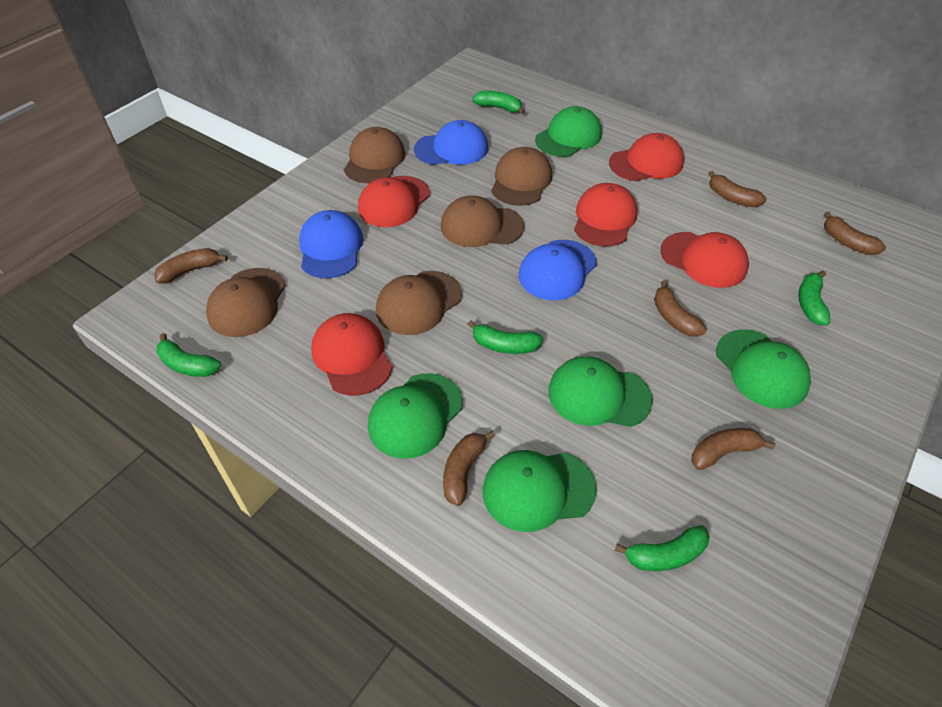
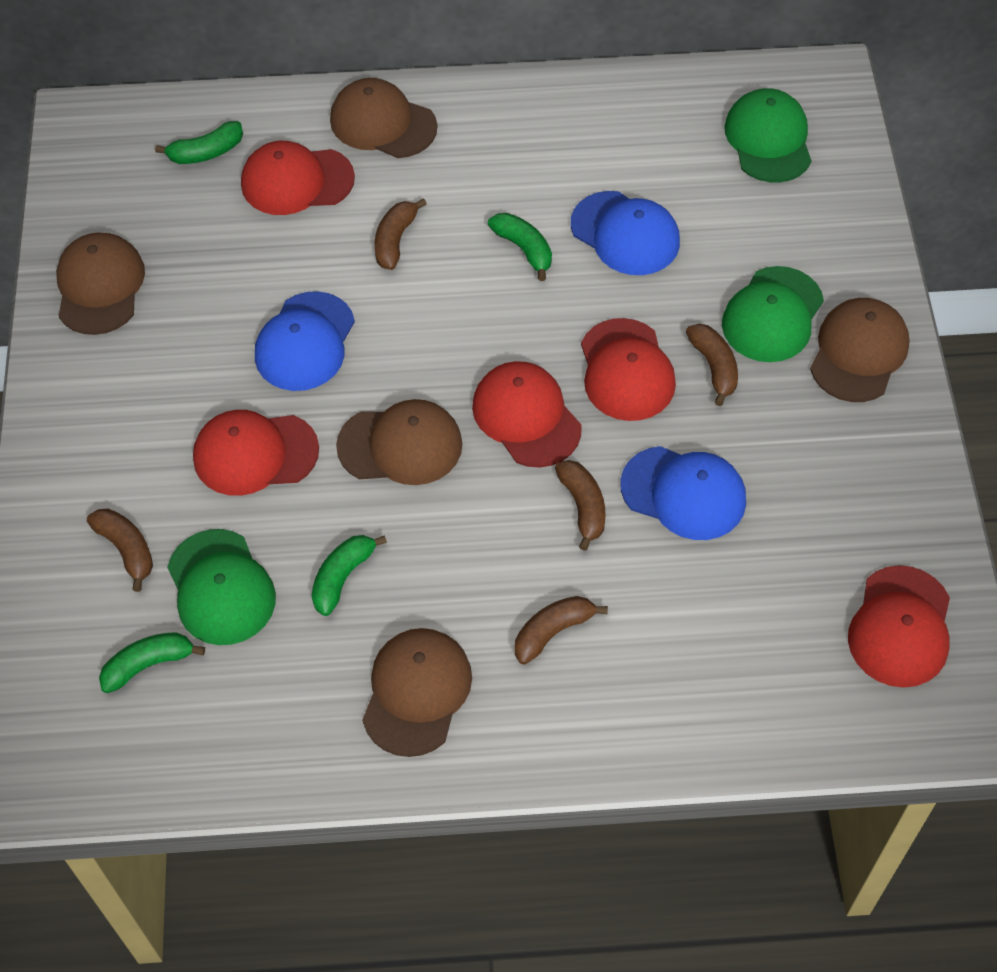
brown banana: [154,248,228,284] [443,431,495,506] [654,280,707,337] [691,428,775,470] [708,171,766,207] [824,211,886,255] = 6 -> [87,509,153,592] [375,198,427,270] [515,596,608,664] [555,460,605,551] [686,324,738,406] = 5
green banana: [156,333,221,377] [467,320,544,354] [472,91,525,114] [615,525,710,571] [798,271,830,325] = 5 -> [99,632,205,693] [155,121,243,164] [312,535,387,616] [488,213,552,281] = 4
green cap: [368,373,463,458] [483,450,597,532] [535,106,602,157] [548,356,653,427] [716,330,811,409] = 5 -> [167,529,276,645] [722,266,824,362] [724,88,812,182] = 3

